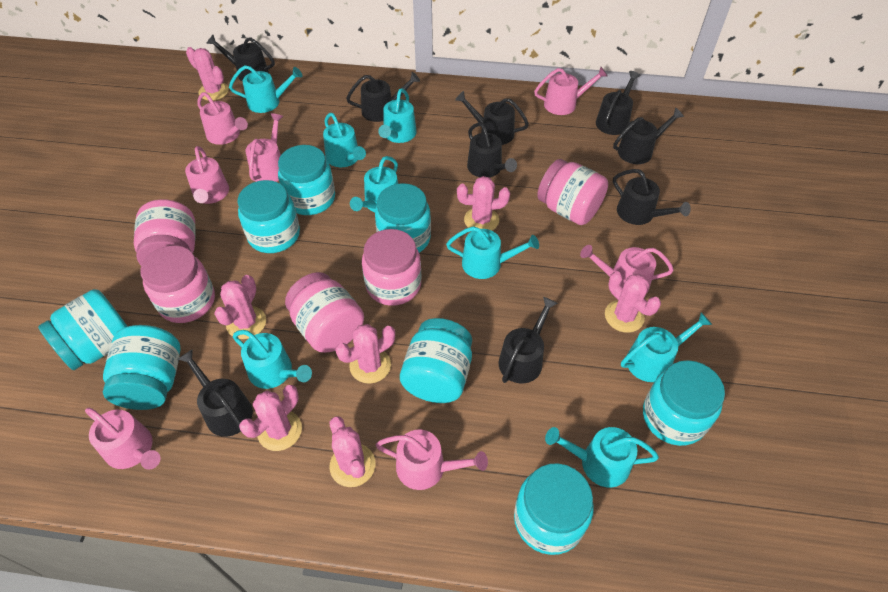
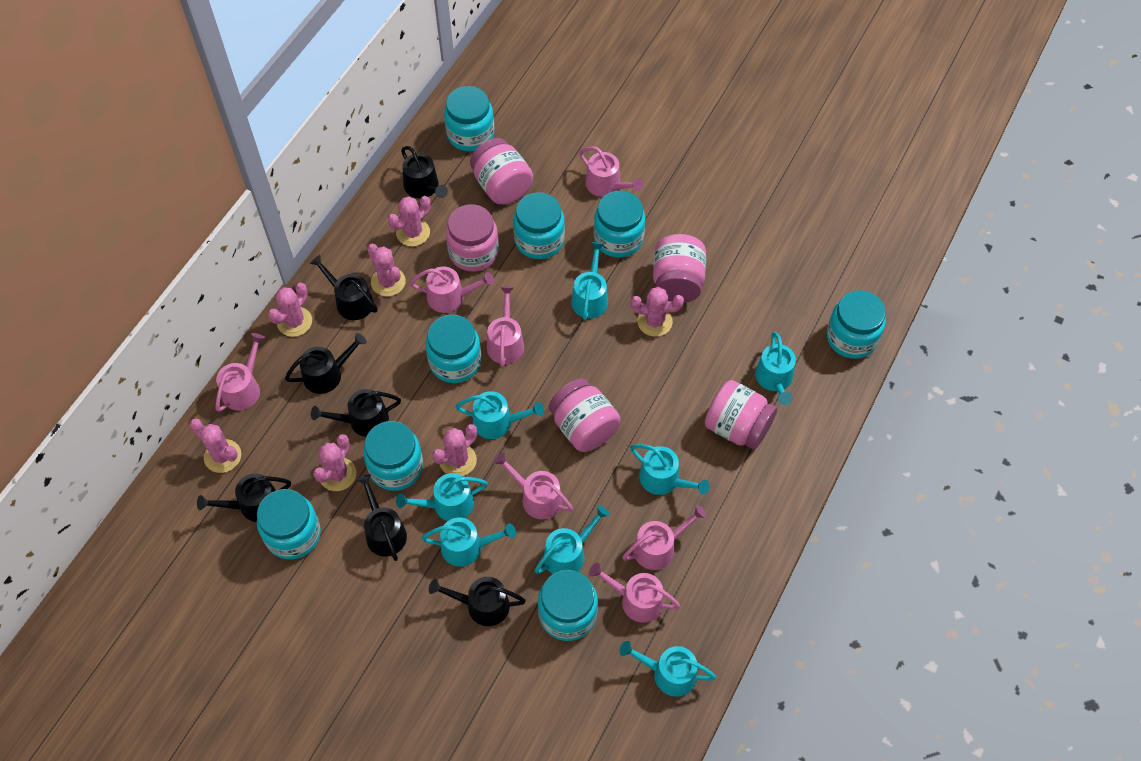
black watering can: [178,349,253,437] [206,35,275,81] [346,72,420,122] [455,91,529,145] [467,122,517,177] [499,297,558,383] [596,71,641,135] [613,107,684,164] [613,169,691,225] = 9 -> [197,473,291,522] [285,333,367,394] [310,255,378,320] [311,389,401,437] [357,474,407,561] [401,146,448,198] [429,577,526,626] = 7

